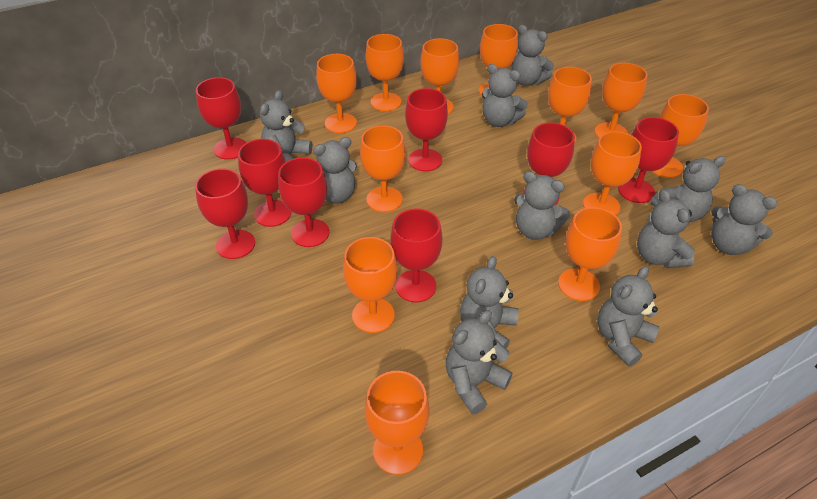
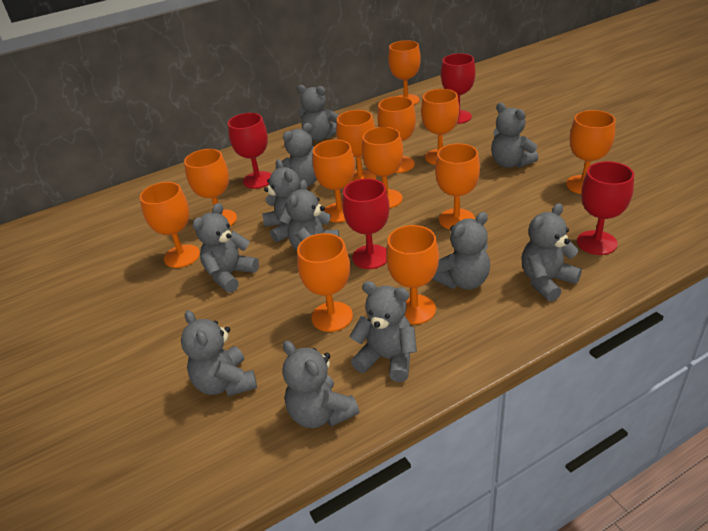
red goblet: [195,168,255,259] [196,77,246,160] [238,139,291,227] [278,157,329,247] [390,209,442,302] [405,88,448,171] [523,123,575,205] [618,117,679,203] = 8 -> [228,113,271,189] [342,179,390,269] [441,54,476,124] [577,161,634,255] = 4

